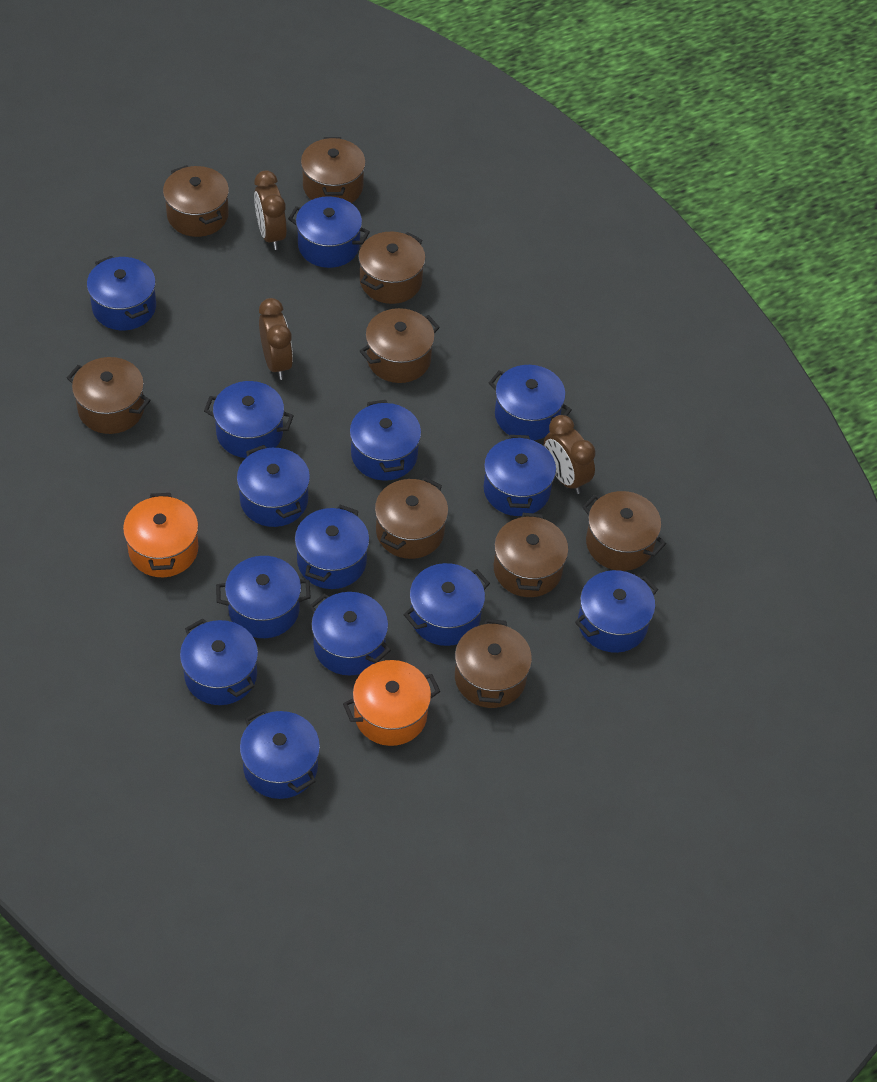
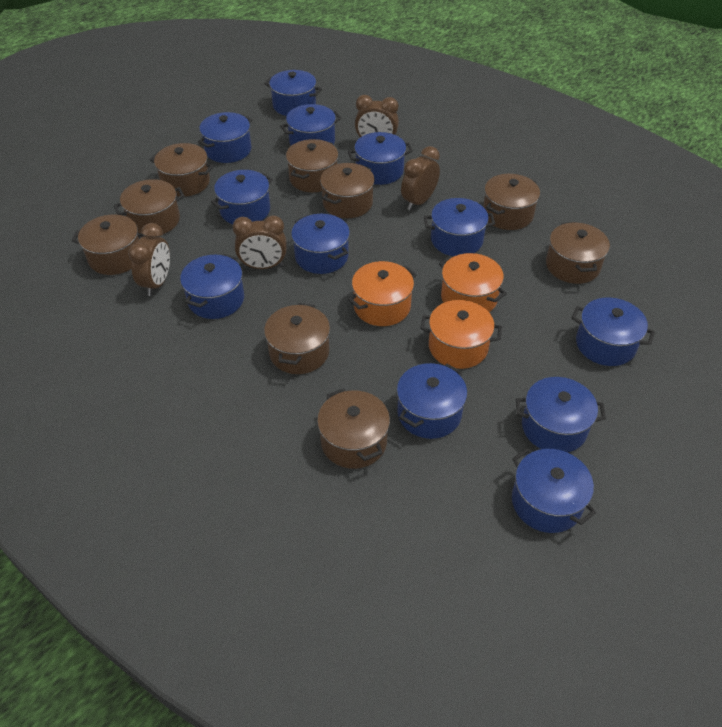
blue pot: [87,256,156,330] [180,618,258,705] [204,381,294,458] [216,556,311,638] [237,445,310,527] [240,708,320,799] [288,196,370,268] [295,505,370,589] [309,592,391,676] [349,400,421,481] [404,563,490,646] [483,435,556,516] [489,365,572,440] [575,570,658,653] = 14 -> [180,254,244,319] [198,112,252,163] [211,170,273,224] [264,70,322,116] [280,104,342,146] [291,214,350,274] [348,132,413,185] [397,363,467,439] [424,198,495,256] [512,448,596,533] [516,377,606,453] [572,298,655,366] = 12
brown clock: [254,170,287,250] [259,298,293,380] [544,415,596,494] = 3 -> [128,223,170,296] [232,216,286,269] [355,95,399,137] [401,146,440,210] = 4
orange pot: [123,493,198,577] [343,660,440,746] = 2 -> [348,261,417,326] [420,300,502,369] [439,253,507,312] = 3

